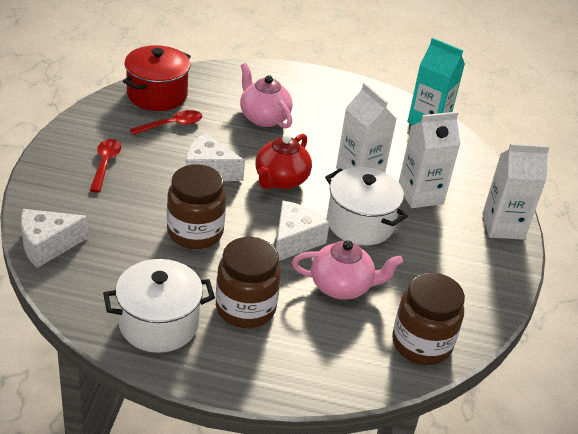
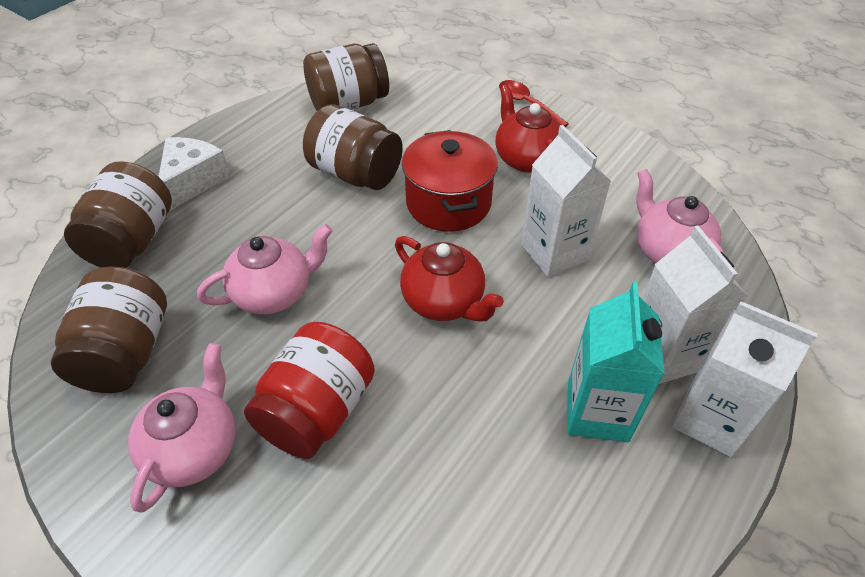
brown jar: [167,164,226,249] [216,237,281,328] [392,273,465,365] = 3 -> [51,267,167,393] [64,161,172,268] [303,43,389,111] [303,104,403,190] = 4
pink teapot: [240,63,293,129] [292,240,403,300] = 2 -> [128,343,236,513] [197,224,333,314] [636,169,727,263] = 3
red jar: none = 0 -> [244,322,375,459] = 1
red spoon: [90,139,121,193] [130,110,203,135] = 2 -> [499,80,569,127] = 1
red teapot: [255,134,312,189] = 1 -> [395,236,504,321] [495,84,561,173] = 2
white cheese: [21,209,89,268] [186,133,245,181] [276,201,330,261] = 3 -> [158,137,231,211] = 1
white pot: [103,259,215,353] [325,167,408,245] = 2 -> none = 0

